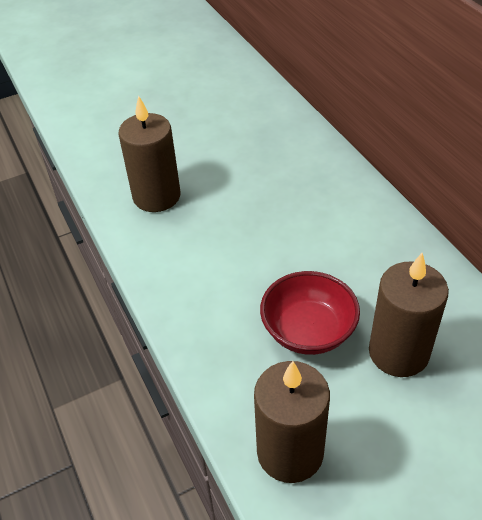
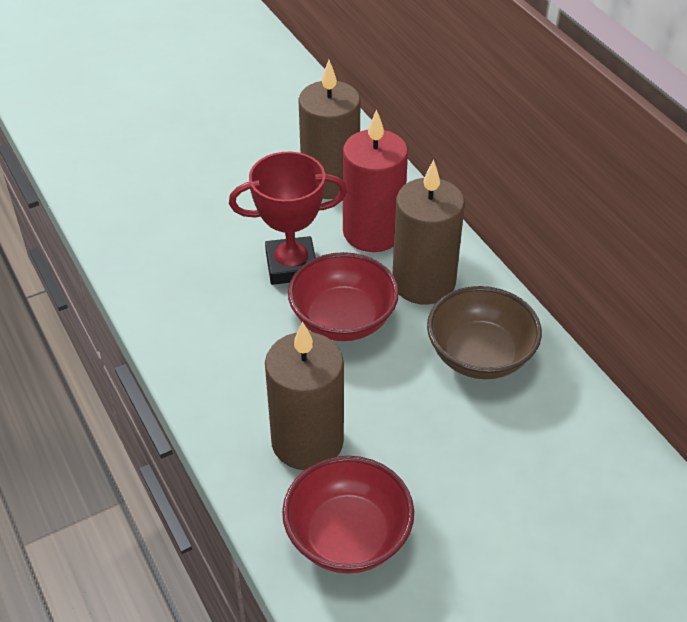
brown bowl: none = 0 -> [427,286,542,379] = 1
red bowl: [260,271,360,355] = 1 -> [282,456,414,574] [288,252,399,341] = 2
red candle: none = 0 -> [343,109,408,252] = 1
red trophy: none = 0 -> [229,152,347,285] = 1

